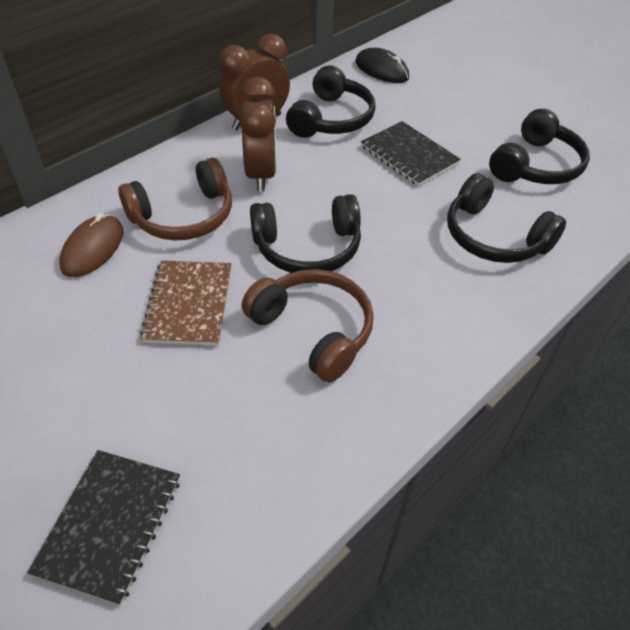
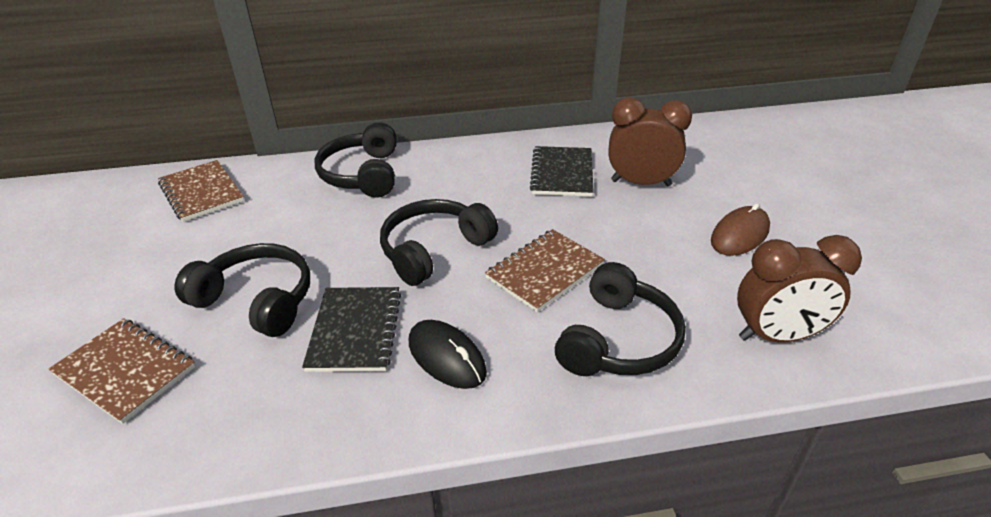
brown headphones: [118,158,232,240] [242,269,374,382] = 2 -> none = 0
brown notebook: [140,260,231,346] = 1 -> [49,318,195,424] [158,160,244,222] [485,229,605,312] = 3

